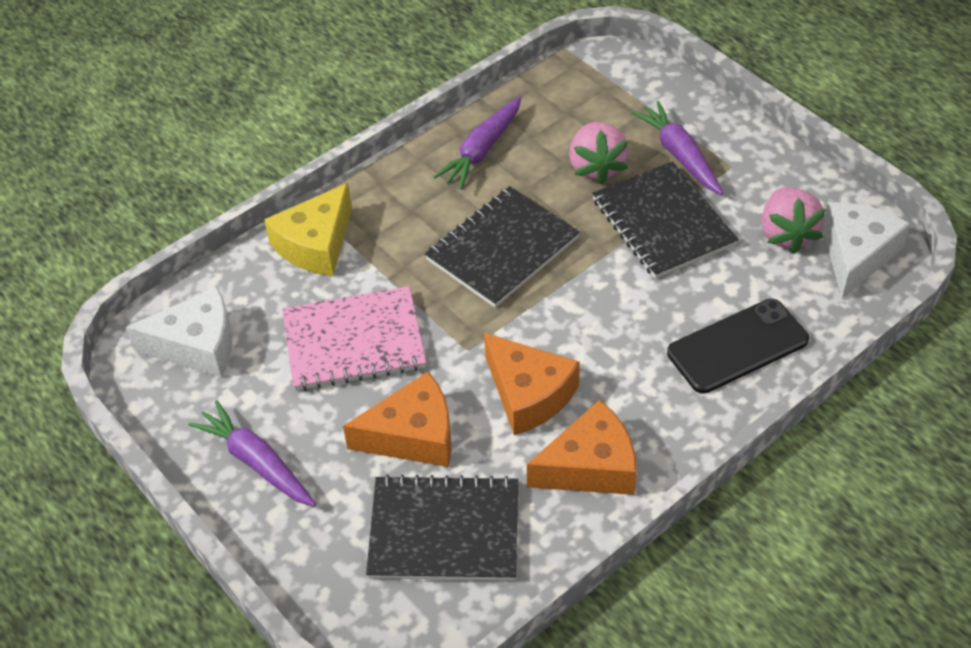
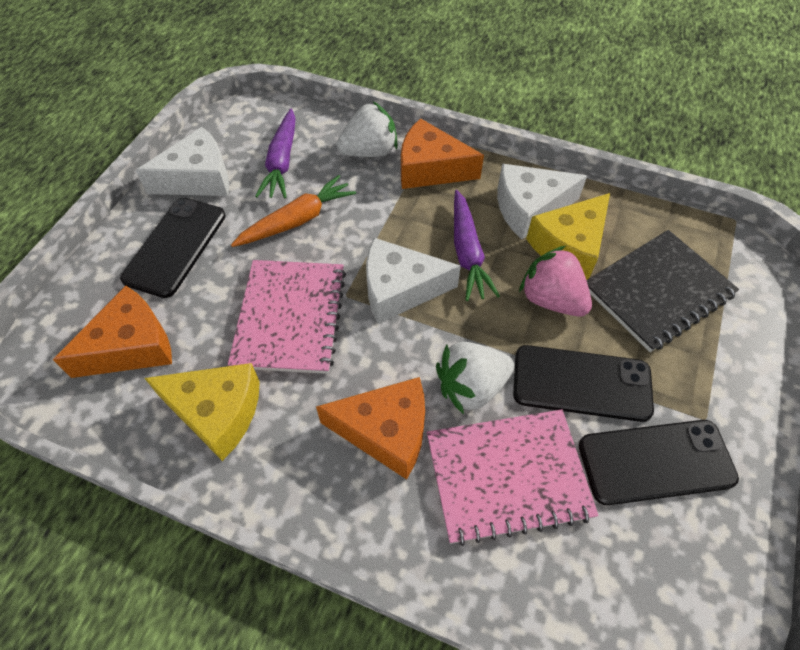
black notebook: [366,474,518,581] [425,186,580,307] [592,161,739,279] = 3 -> [587,230,739,352] = 1
black phone: [667,299,809,394] = 1 -> [120,198,226,298] [513,345,654,422] [579,420,739,505] = 3
orange carrot: none = 0 -> [231,175,356,247] = 1
pink notebook: [282,286,426,391] = 1 -> [228,260,346,374] [427,410,599,546] = 2
pink strawberry: [569,122,629,185] [762,187,826,253] = 2 -> [519,246,592,317] = 1
purple carrot: [188,400,316,507] [433,97,521,189] [631,101,723,195] = 3 -> [256,109,296,198] [454,190,500,301] = 2
white cheese: [126,286,232,377] [822,202,910,298] = 2 -> [135,127,229,196] [366,238,461,324] [497,164,587,239] = 3
white strawberry: none = 0 -> [336,101,398,157] [436,342,514,414] = 2
yellow cheese: [264,183,352,276] = 1 -> [145,363,260,461] [526,193,610,280] = 2

